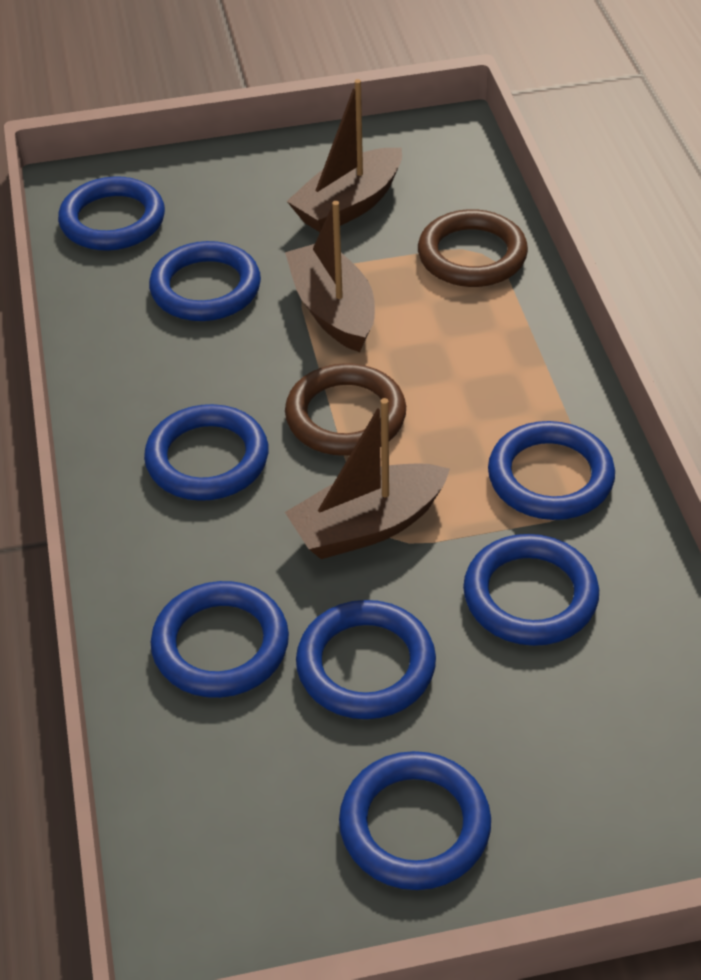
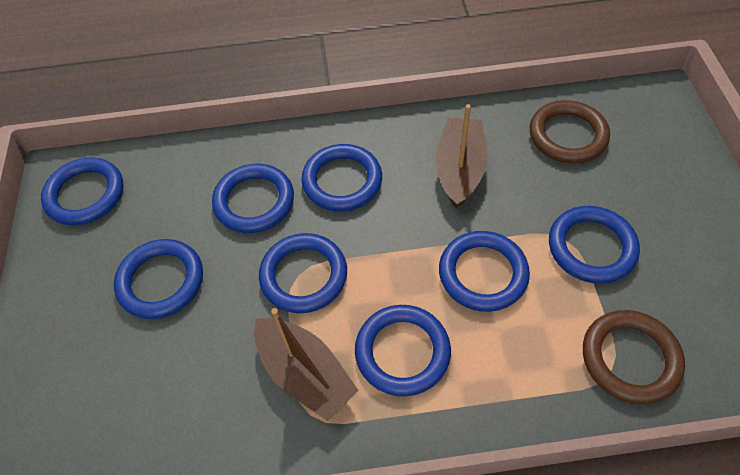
brown boat: [285,201,375,352] [285,398,450,559] [287,79,402,232] = 3 -> [254,308,358,421] [435,104,487,209] = 2

